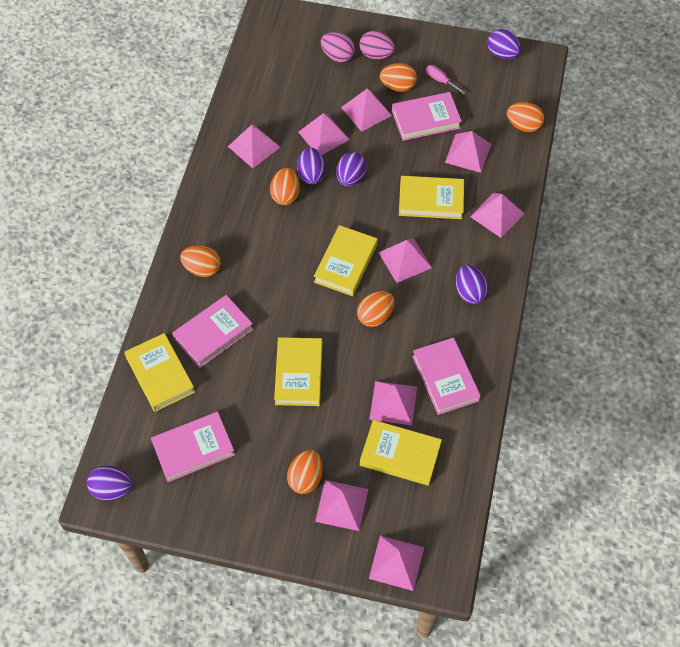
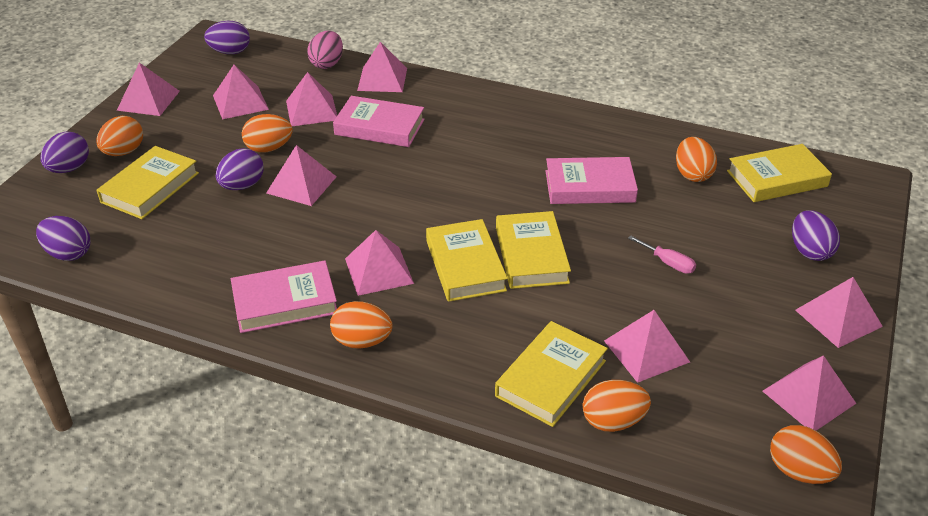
pink book: [151,412,235,482] [172,295,254,368] [392,92,462,141] [412,337,481,415] = 4 -> [231,261,337,333] [333,96,425,147] [546,157,638,204] = 3
pink egg: [321,32,355,62] [359,31,395,59] = 2 -> [307,31,343,69] = 1

